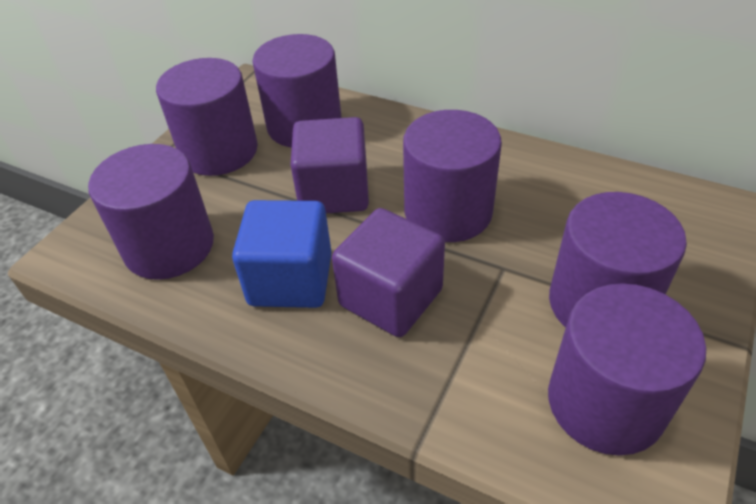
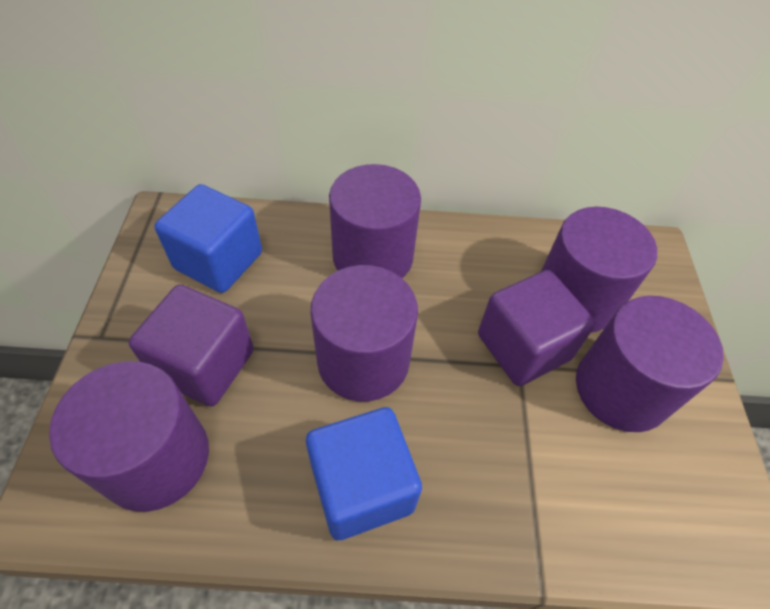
blue cube: [232,200,332,308] = 1 -> [154,184,262,293] [306,407,422,540] = 2
purple cylinder: [88,144,214,280] [156,58,258,176] [252,34,342,148] [403,110,502,242] [548,283,706,456] [549,192,687,328] = 6 -> [49,361,209,512] [310,265,418,402] [329,164,421,278] [541,207,657,332] [576,296,724,432] = 5

